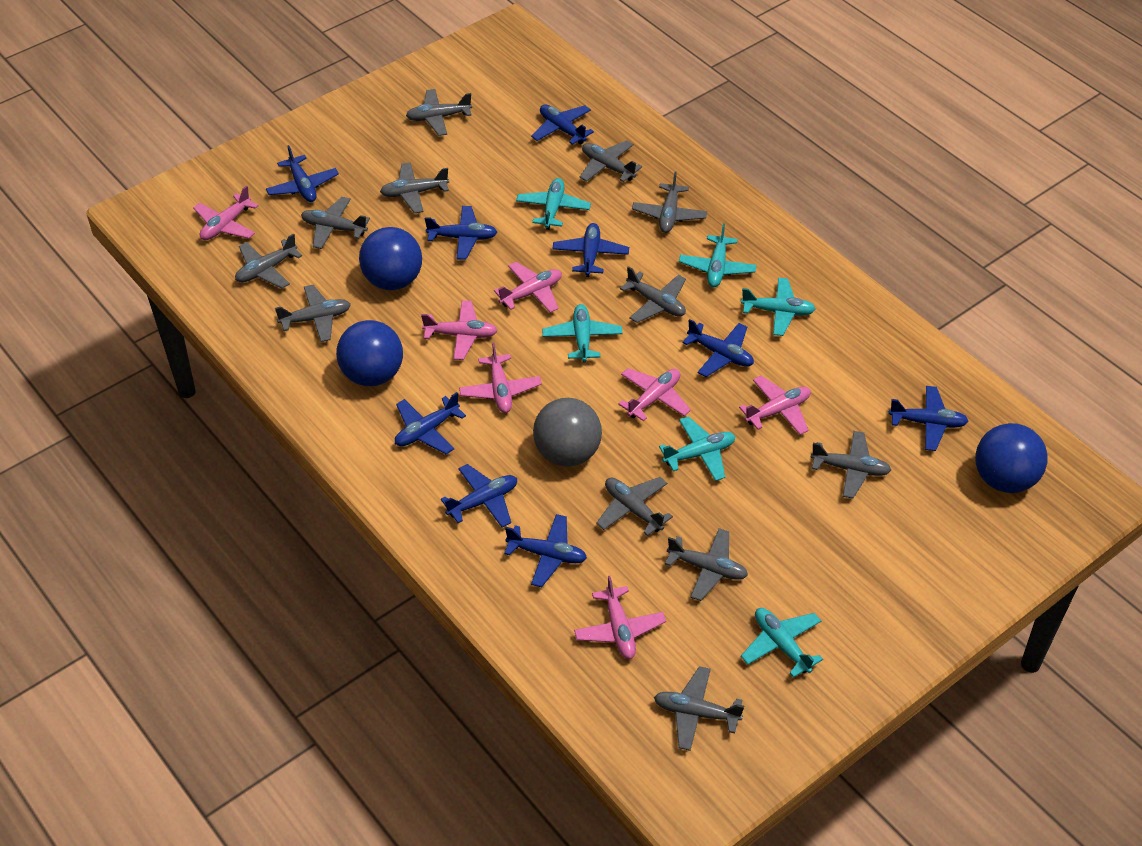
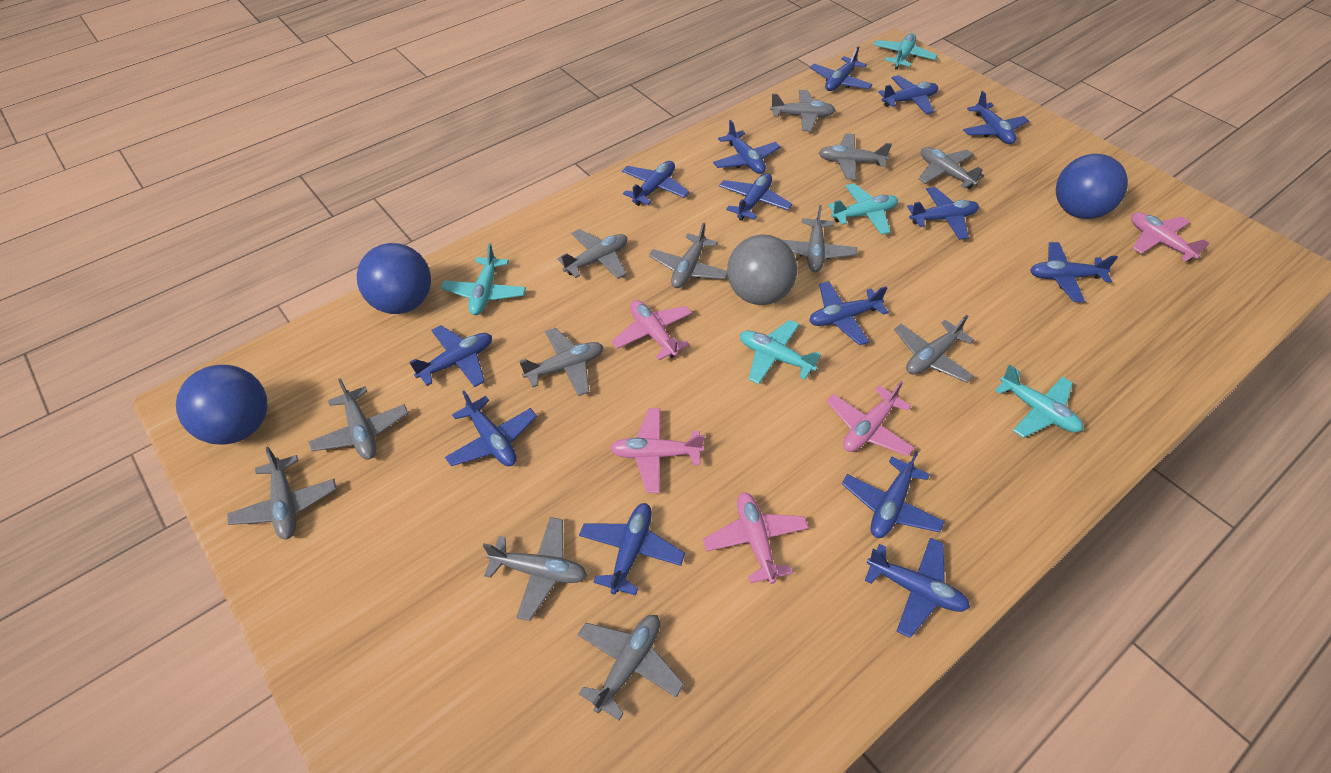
blue plane: [266,145,339,202] [395,392,466,454] [425,206,497,260] [441,464,517,528] [504,514,587,587] [531,105,594,145] [552,223,629,277] [683,319,754,377] [888,386,968,451] = 9 -> [409,325,492,387] [445,390,537,467] [579,503,685,596] [622,161,690,206] [713,120,780,174] [719,173,792,221] [809,281,889,345] [810,46,873,91] [842,451,945,538] [864,538,970,638] [878,75,938,114] [907,187,979,240] [963,91,1029,144] [1030,242,1118,302] = 14
pink plane: [193,185,259,240] [421,300,498,360] [459,342,542,413] [494,262,562,313] [574,576,666,659] [618,368,691,421] [739,376,811,435] = 7 -> [610,408,705,493] [611,300,692,360] [703,492,809,584] [826,381,915,456] [1131,212,1209,262] = 5
turquoise plane: [516,178,591,230] [542,304,623,363] [659,416,735,481] [679,223,756,287] [741,278,816,336] [741,608,823,678] = 6 -> [441,243,526,315] [740,320,821,384] [828,183,898,235] [873,33,937,70] [995,364,1083,438] = 5

